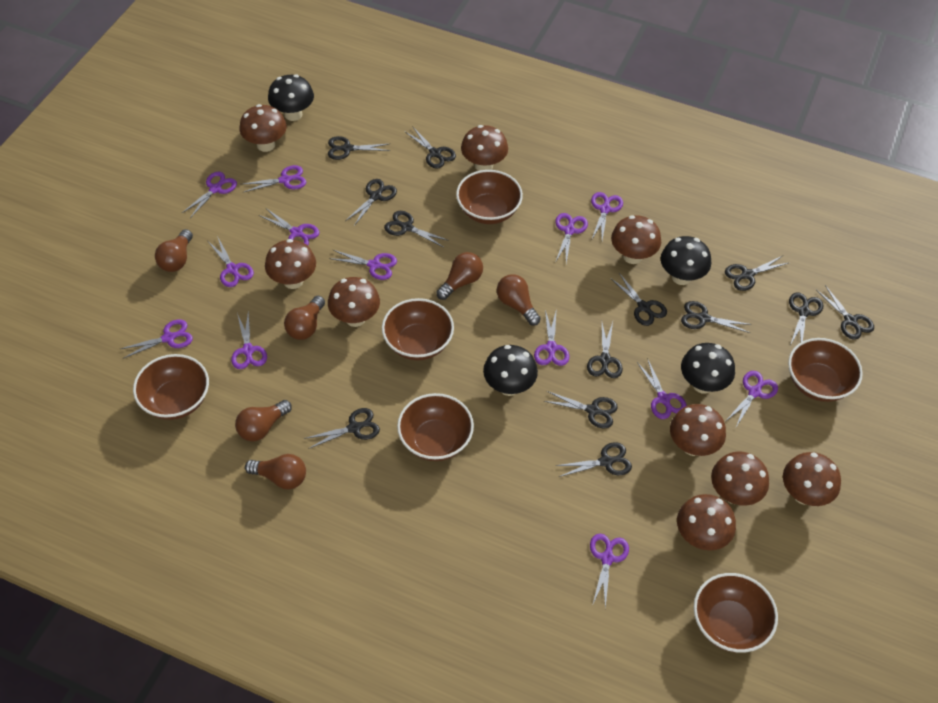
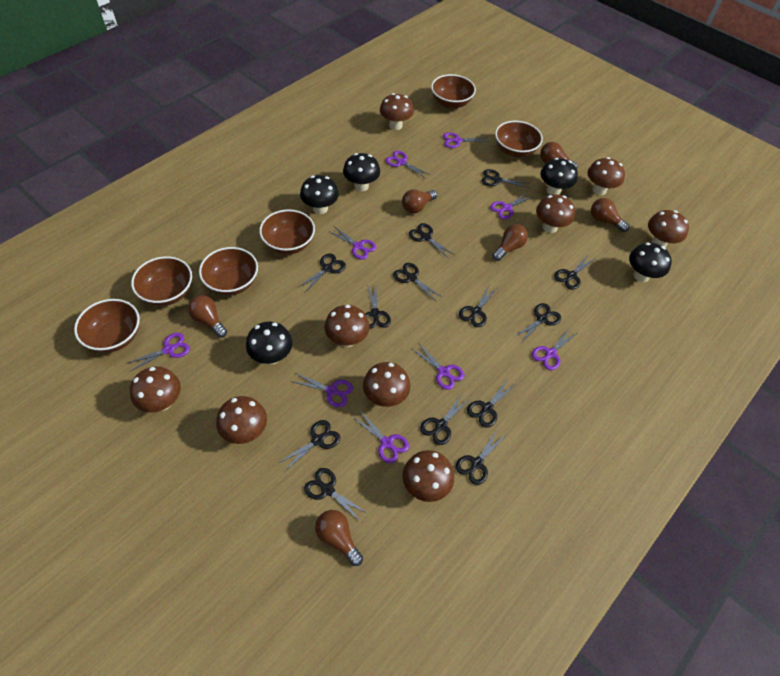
black mushroom: [268,74,314,121] [483,345,538,396] [661,236,711,285] [681,343,735,394] = 4 -> [246,322,292,365] [300,175,339,214] [343,153,380,191] [540,158,578,195] [629,242,672,282] = 5
purple scissors: [121,319,193,358] [182,172,237,218] [209,236,254,287] [231,311,267,369] [243,165,306,192] [259,209,319,246] [329,250,397,280] [534,308,569,366] [555,213,588,263] [590,534,629,608] [591,192,623,240] [637,358,687,419] [726,371,778,427] = 13 -> [126,333,190,371] [291,373,353,407] [328,226,377,259] [352,411,409,463] [385,151,430,179] [412,343,465,390] [443,132,488,148] [490,192,535,219] [532,328,577,370] = 9

